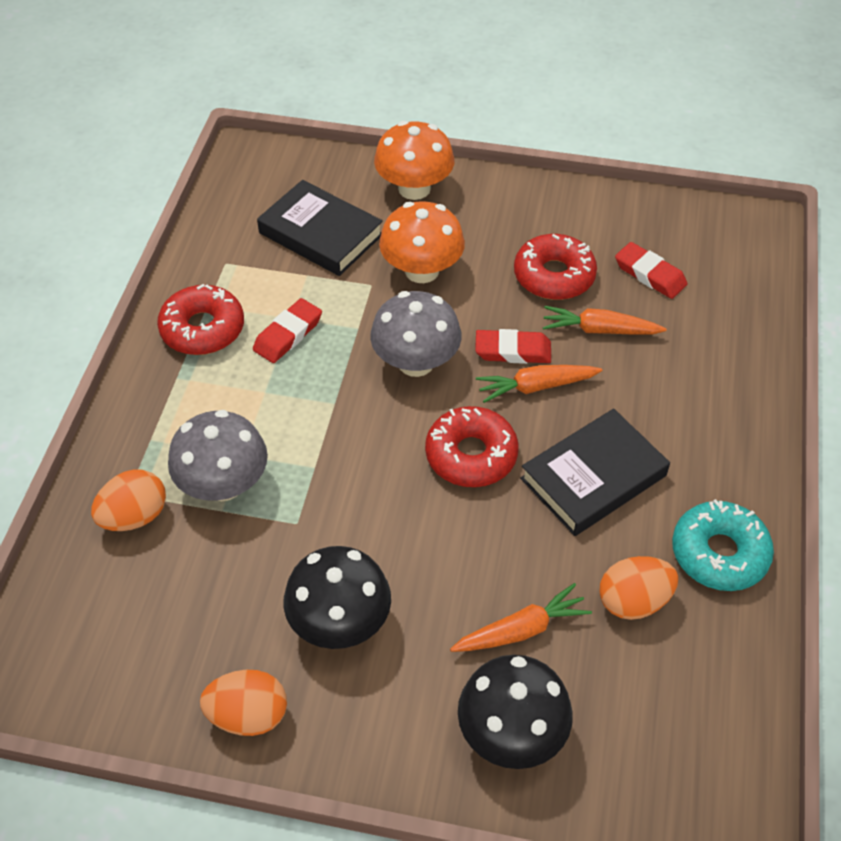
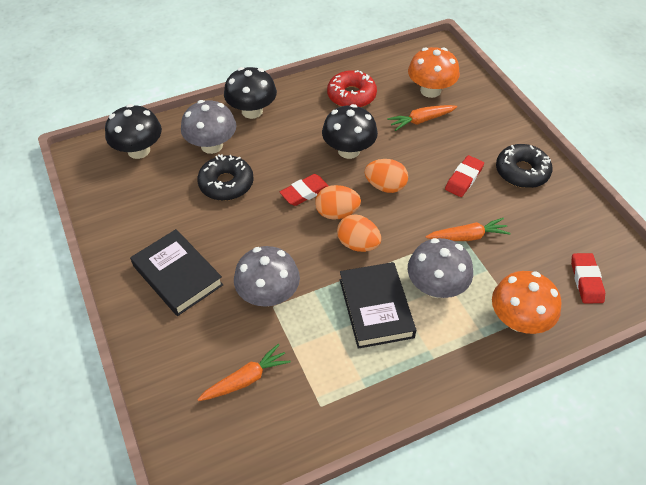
black donut: none = 0 -> [197,154,254,201] [496,144,552,188] = 2
black mushroom: [284,546,391,649] [458,655,573,769] = 2 -> [105,104,162,159] [224,67,277,119] [322,104,378,159] = 3
grey mushroom: [168,410,268,501] [370,291,462,377] = 2 -> [181,100,236,154] [234,246,300,307] [408,238,473,298] = 3
red donut: [157,284,244,355] [425,406,519,487] [514,234,597,300] = 3 -> [327,70,377,107] = 1
turquoise donut: [672,499,774,591] = 1 -> none = 0

